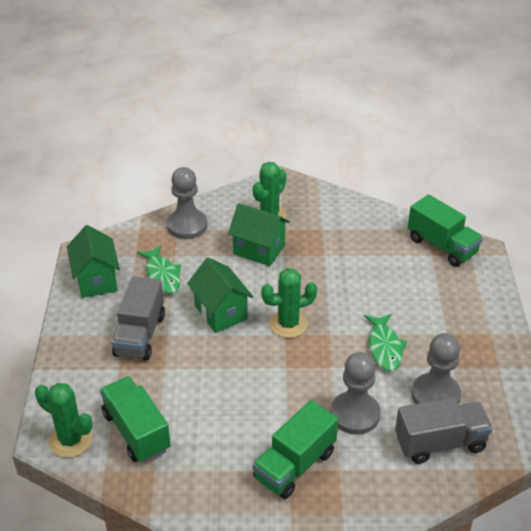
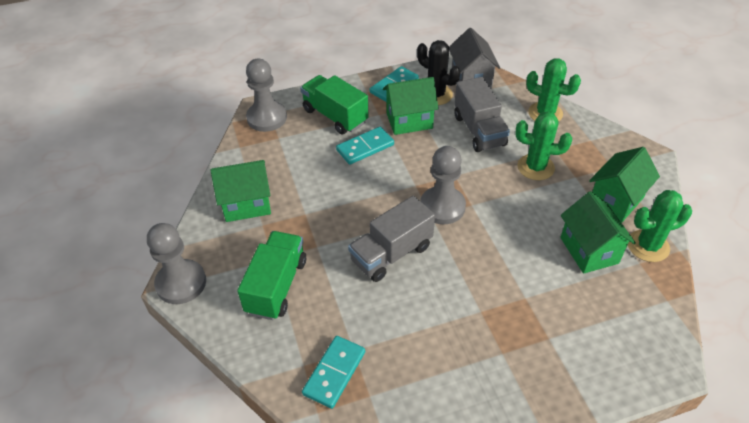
black cactus: none = 0 -> [417,40,460,105] = 1
green fish: [137,245,181,294] [364,314,407,371] = 2 -> none = 0
green house: [67,225,120,298] [187,257,253,333] [228,203,290,266] = 3 -> [210,160,271,222] [383,77,439,135] [560,191,636,274] [589,147,660,223] = 4
green truck: [100,376,171,463] [252,400,338,499] [408,194,483,267] = 3 -> [237,231,306,320] [300,75,369,135] = 2
grey house: none = 0 -> [449,28,500,89] = 1
turquoise domino: none = 0 -> [302,336,365,409] [336,127,394,165] [370,66,419,102] = 3

